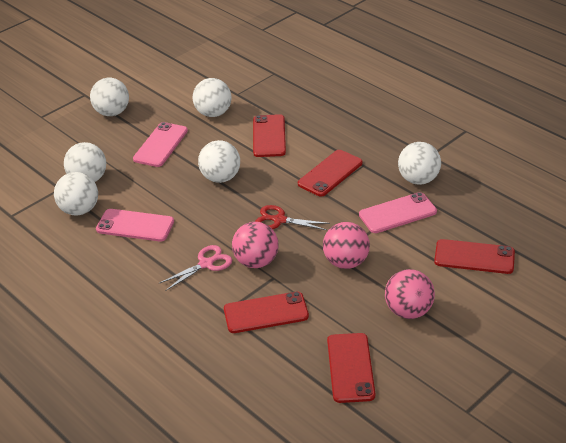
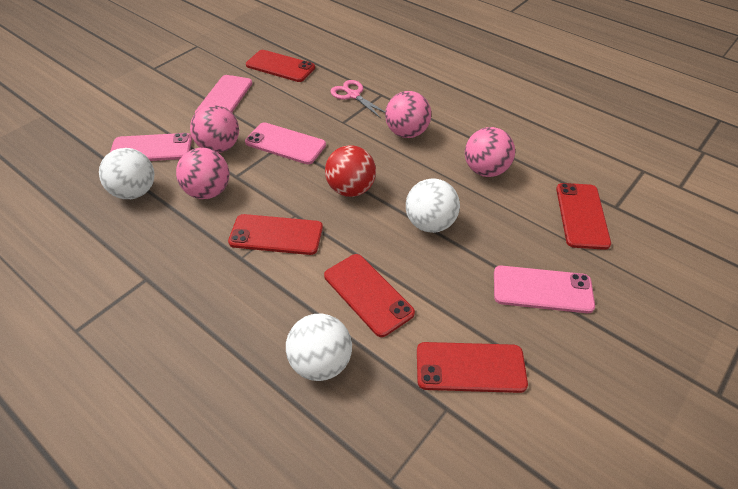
pink ball: [232,222,279,268] [323,222,370,269] [385,269,435,319] = 3 -> [176,148,230,199] [190,105,239,153] [385,91,431,138] [465,127,515,177] = 4
pink phone: [96,209,174,242] [133,122,188,167] [359,192,437,233] = 3 -> [110,133,192,161] [195,75,252,113] [245,122,326,164] [494,266,595,313] = 4
red ball: none = 0 -> [325,145,376,197] = 1
red scissors: [255,205,330,230] = 1 -> none = 0
white ball: [54,172,98,216] [64,142,106,182] [90,78,129,116] [193,78,232,117] [198,140,240,183] [398,142,441,185] = 6 -> [99,148,155,199] [286,314,352,381] [406,178,460,233] = 3

